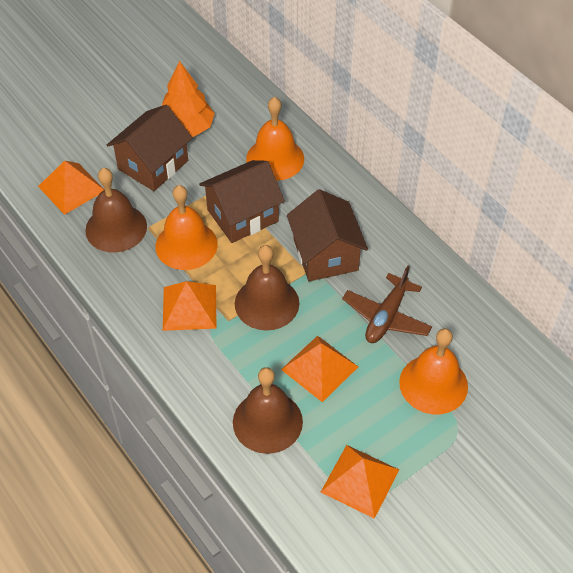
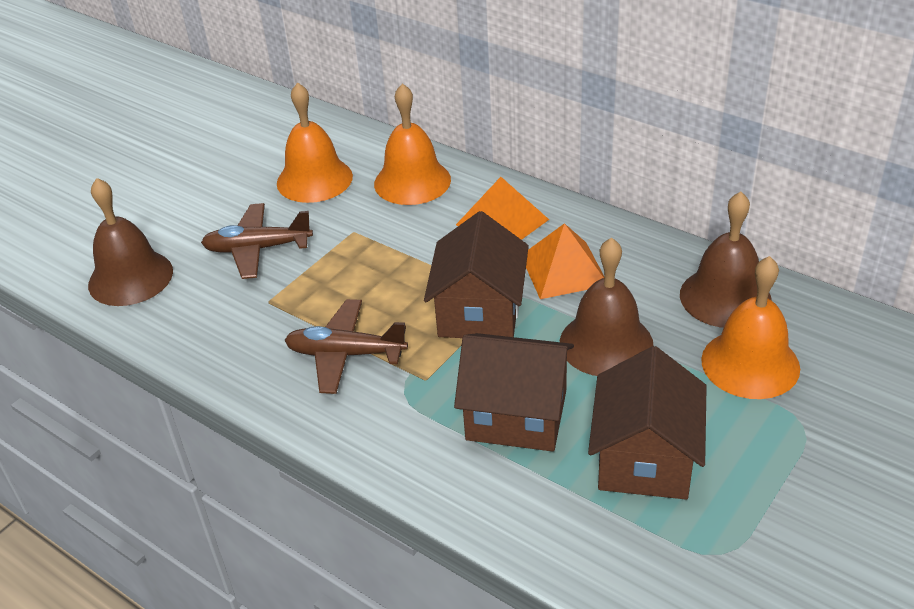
brown plane: [342,265,432,343] = 1 -> [201,203,313,279] [284,299,408,394] = 2
orange pyramid: [38,161,104,215] [163,281,216,331] [281,336,358,402] [321,445,399,519] = 4 -> [456,177,549,240] [526,223,604,299] = 2
orange tree: [162,61,215,137] = 1 -> none = 0

